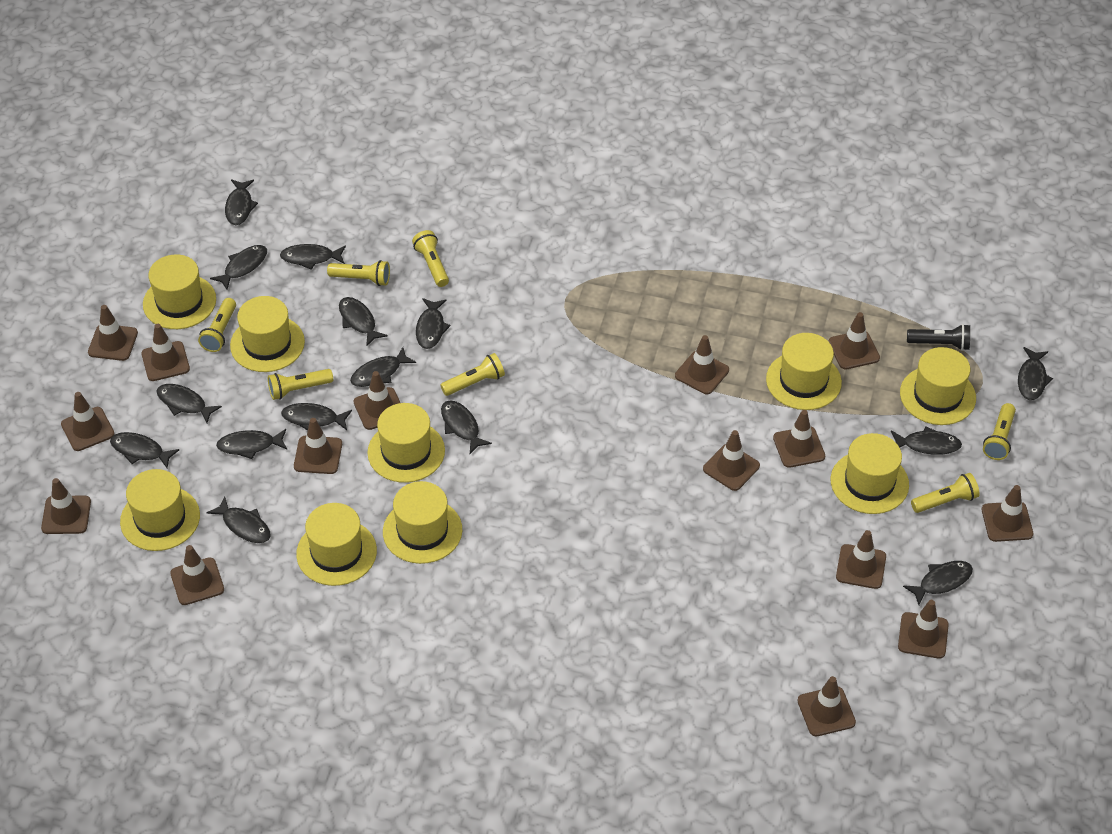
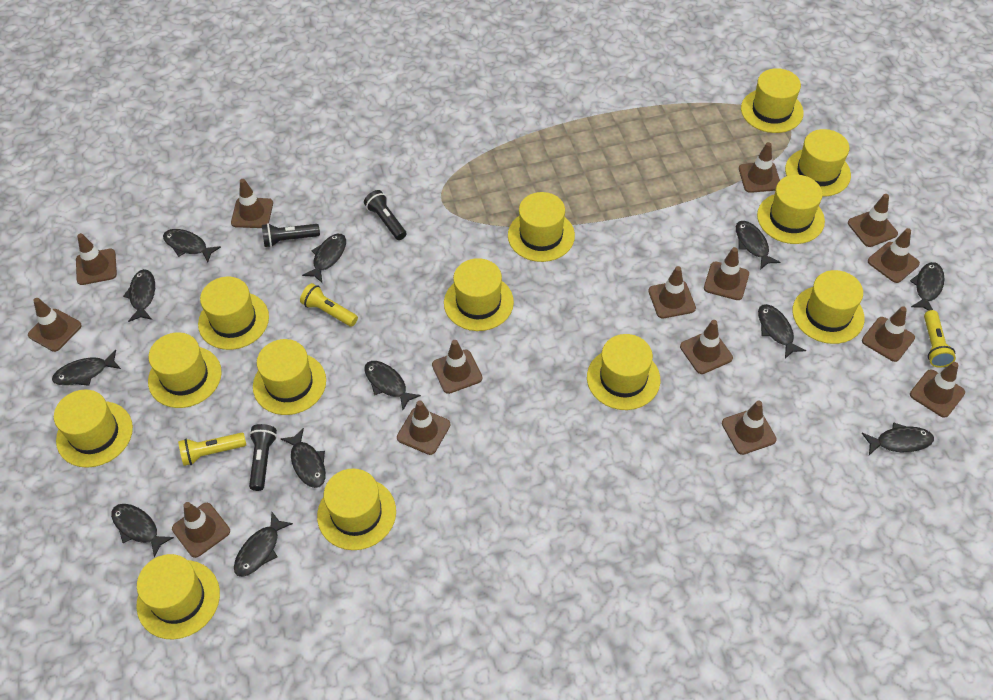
black fish: [110,432,179,468] [156,384,222,423] [207,497,270,543] [210,245,267,290] [216,429,287,459] [225,179,258,225] [280,244,346,270] [281,403,352,431] [339,297,388,347] [350,347,416,387] [416,298,450,349] [441,400,492,454] [891,426,962,455] [903,561,973,605] [1018,347,1053,400] = 15 -> [52,350,121,386] [111,504,174,558] [123,269,155,322] [163,229,221,262] [234,512,293,577] [281,428,326,488] [302,233,346,282] [364,361,421,410] [736,221,780,270] [758,304,806,359] [862,422,934,455] [910,262,945,311] = 12
black flashlight: [907,324,970,351] = 1 -> [249,424,277,491] [262,223,320,247] [364,190,407,240] = 3
yellow flashlight: [198,298,236,352] [268,369,333,400] [327,260,390,286] [412,230,449,287] [440,353,505,396] [911,473,980,513] [983,403,1016,460] = 7 -> [178,433,246,466] [300,283,358,327] [924,310,956,368] = 3
yellow hat: [120,469,200,551] [143,254,216,329] [230,296,305,372] [296,503,377,586] [367,403,445,483] [383,481,462,564] [766,333,842,410] [830,433,909,514] [900,347,976,425] = 9 -> [54,389,133,468] [136,554,220,640] [148,332,222,408] [198,277,269,350] [253,339,326,415] [317,469,396,550] [444,258,514,331] [508,192,575,262] [587,334,660,410] [741,68,804,133] [757,175,825,244] [785,129,851,197] [792,270,865,344] = 13

